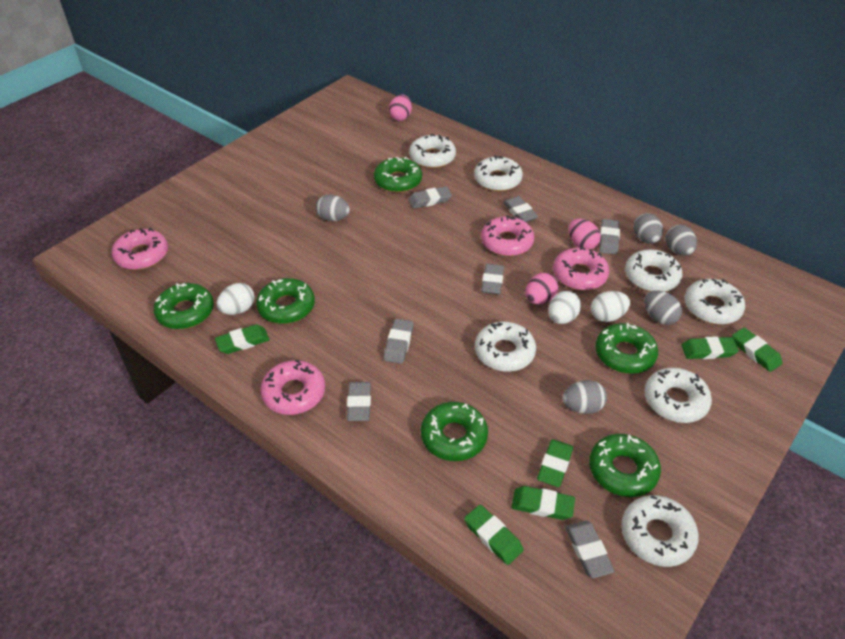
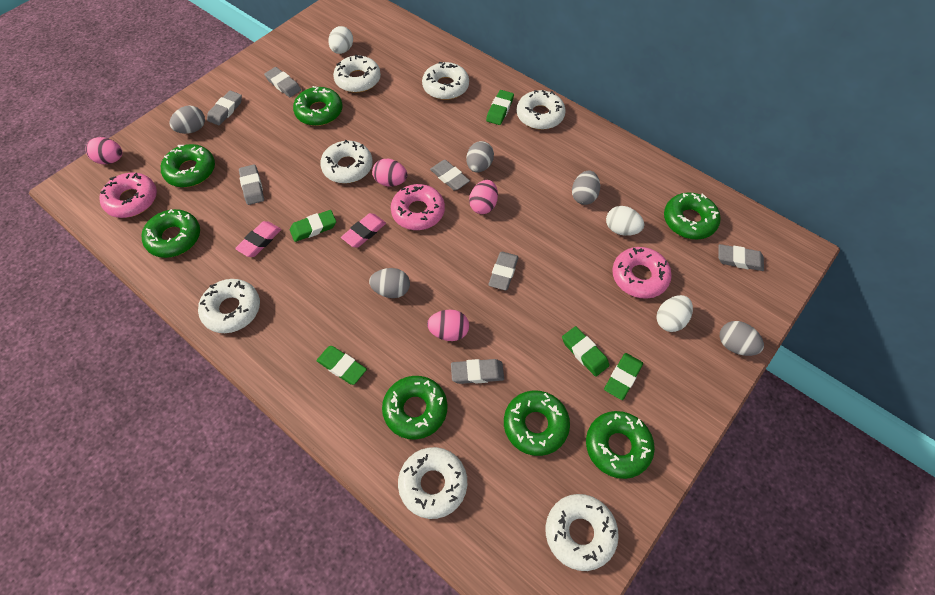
green donut: [154,283,214,329] [256,278,315,324] [374,157,422,193] [421,402,488,461] [589,434,661,497] [595,323,658,374] = 6 -> [141,209,200,258] [161,144,215,187] [293,86,342,126] [382,376,448,440] [504,391,570,456] [586,411,655,479] [664,193,721,239] = 7
green eraser: [215,324,270,354] [464,504,524,565] [512,486,575,520] [537,439,573,487] [681,336,739,359] [732,327,782,372] = 6 -> [290,210,336,242] [316,346,367,385] [486,90,514,125] [562,326,610,377] [604,353,643,400] = 5
pink donut: [112,228,168,270] [260,359,325,415] [481,215,534,256] [553,247,609,290] = 4 -> [99,173,157,218] [391,184,445,230] [612,247,672,299] = 3
pink egg: [389,95,412,121] [525,273,558,304] [569,219,601,249] = 3 -> [85,137,122,164] [372,159,408,187] [427,310,469,341] [469,180,498,214] = 4
pink eraser: none = 0 -> [235,221,281,257] [341,213,386,247] = 2

